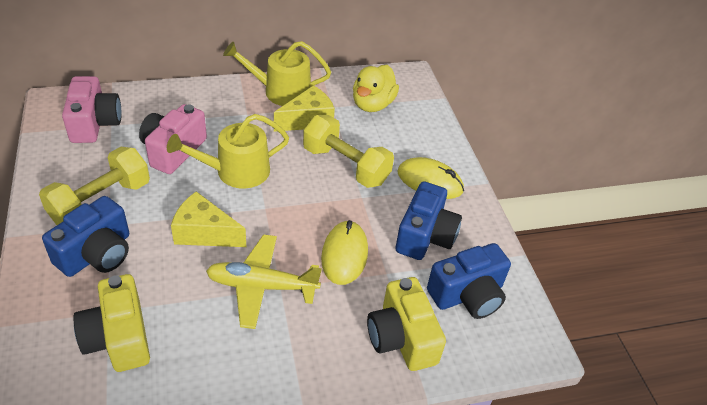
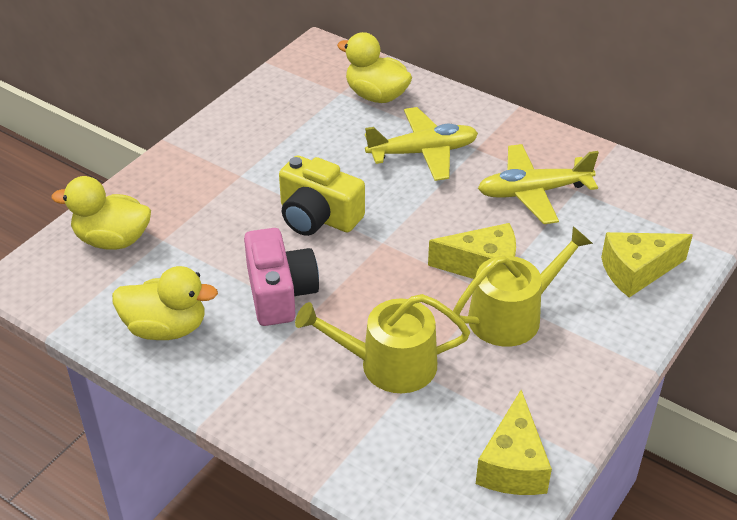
blue camera: [42,196,129,277] [395,181,462,260] [427,243,511,319] = 3 -> none = 0
pink camera: [62,76,122,143] [139,104,207,174] = 2 -> [244,228,319,326] = 1
yellow camera: [73,274,150,372] [367,277,446,371] = 2 -> [279,156,365,236] = 1
yellow cheese: [171,191,247,247] [274,85,335,132] = 2 -> [428,223,516,279] [476,390,552,495] [601,232,693,297] = 3
yellow duck: [353,65,399,112] = 1 -> [52,176,151,250] [112,266,218,340] [337,32,412,103] = 3
yellow dumbbell: [39,147,150,225] [303,115,394,188] = 2 -> none = 0
yellow mouse: [321,220,368,285] [397,157,464,199] = 2 -> none = 0
yellow plane: [206,234,322,329] = 1 -> [365,107,478,181] [478,144,599,224] = 2

